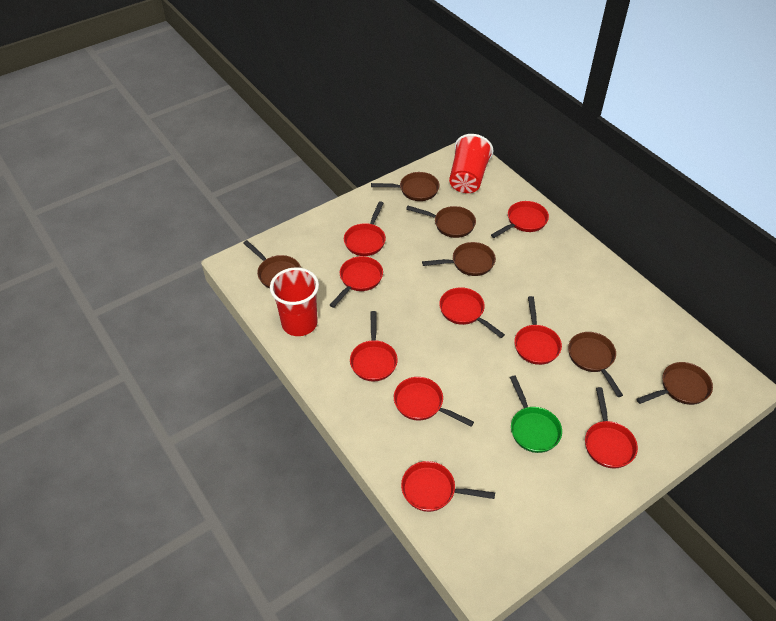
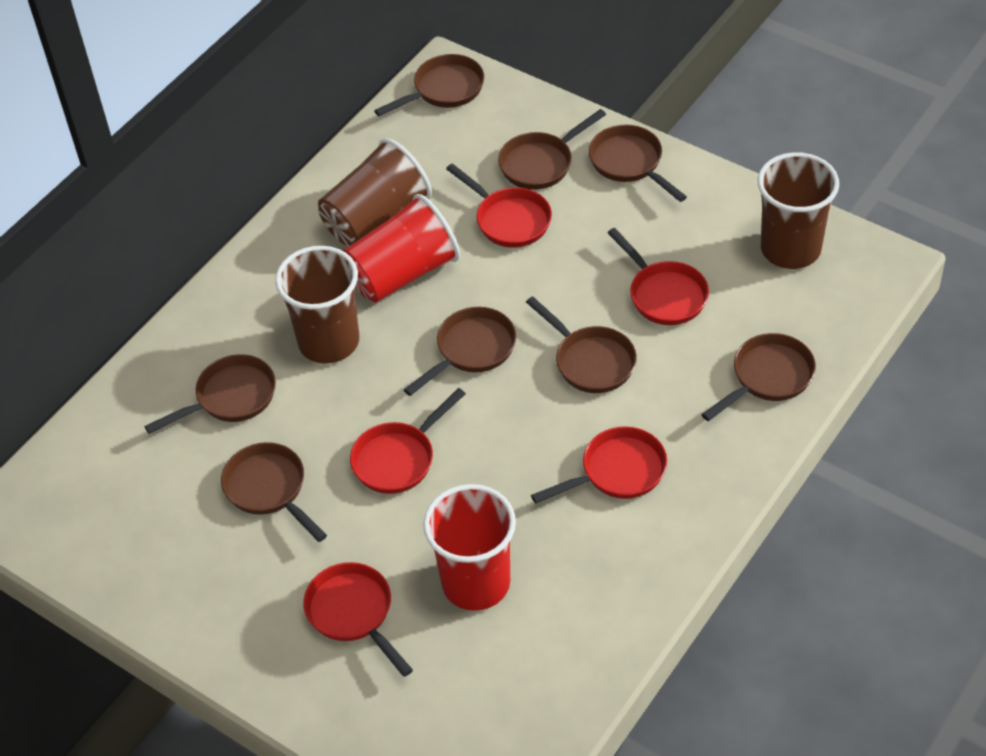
brown cup: none = 0 -> [275,246,359,363] [318,138,432,246] [758,152,839,269] = 3
brown pan: [243,240,301,289] [371,172,439,201] [406,206,476,238] [422,242,496,276] [568,332,623,397] [636,362,713,405] = 6 -> [144,354,276,434] [221,442,327,542] [374,54,484,116] [404,307,516,396] [498,109,606,190] [526,296,637,393] [589,125,687,202] [701,333,816,421] = 8
green pan: [510,375,562,453] = 1 -> none = 0
red pan: [330,256,383,308] [344,201,386,256] [350,311,398,382] [394,377,474,427] [401,461,495,512] [439,287,505,338] [491,201,549,238] [514,296,562,365] [585,387,638,468] = 9 -> [303,562,413,677] [350,388,466,494] [446,163,552,248] [531,426,667,504] [608,228,709,325] = 5

